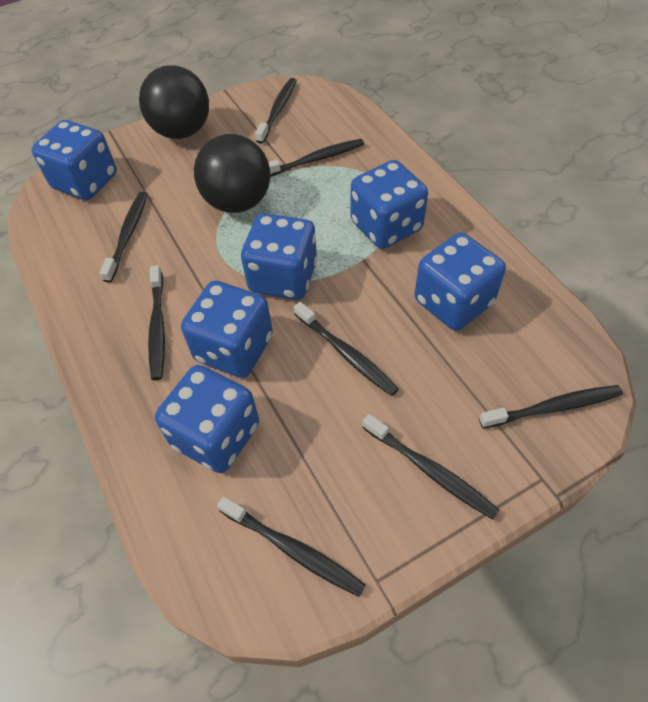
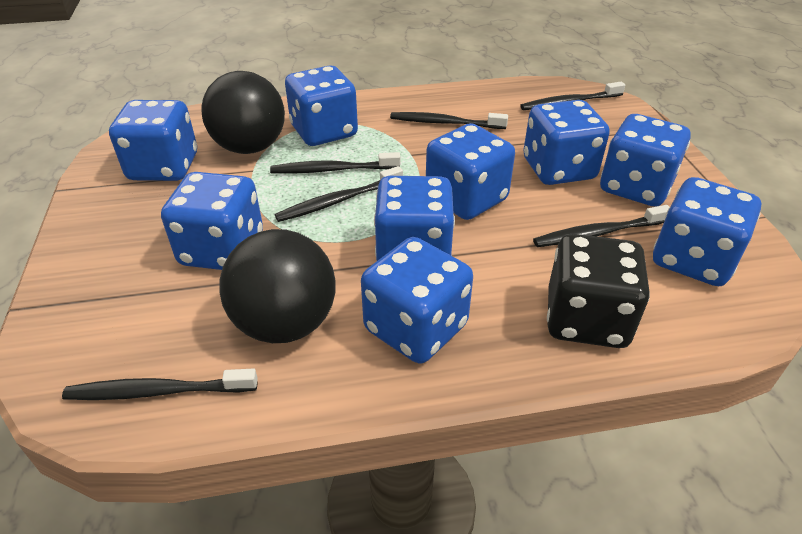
black dice: none = 0 -> [547,234,650,348] = 1
black toothbrush: [100,192,148,283] [148,265,165,380] [217,497,365,597] [255,78,297,144] [269,139,364,177] [294,302,399,396] [362,414,499,520] [479,385,623,429] = 8 -> [62,369,258,400] [270,152,401,174] [275,166,403,222] [390,112,508,129] [520,82,625,110] [533,205,670,247] = 6
blue dice: [32,120,117,200] [155,365,259,473] [181,281,273,378] [241,213,317,300] [351,160,428,249] [414,233,506,331] = 6 -> [109,100,197,181] [161,172,263,270] [285,65,358,146] [361,237,473,364] [374,176,455,261] [426,123,515,220] [523,100,610,185] [600,114,691,207] [653,177,761,286] = 9

